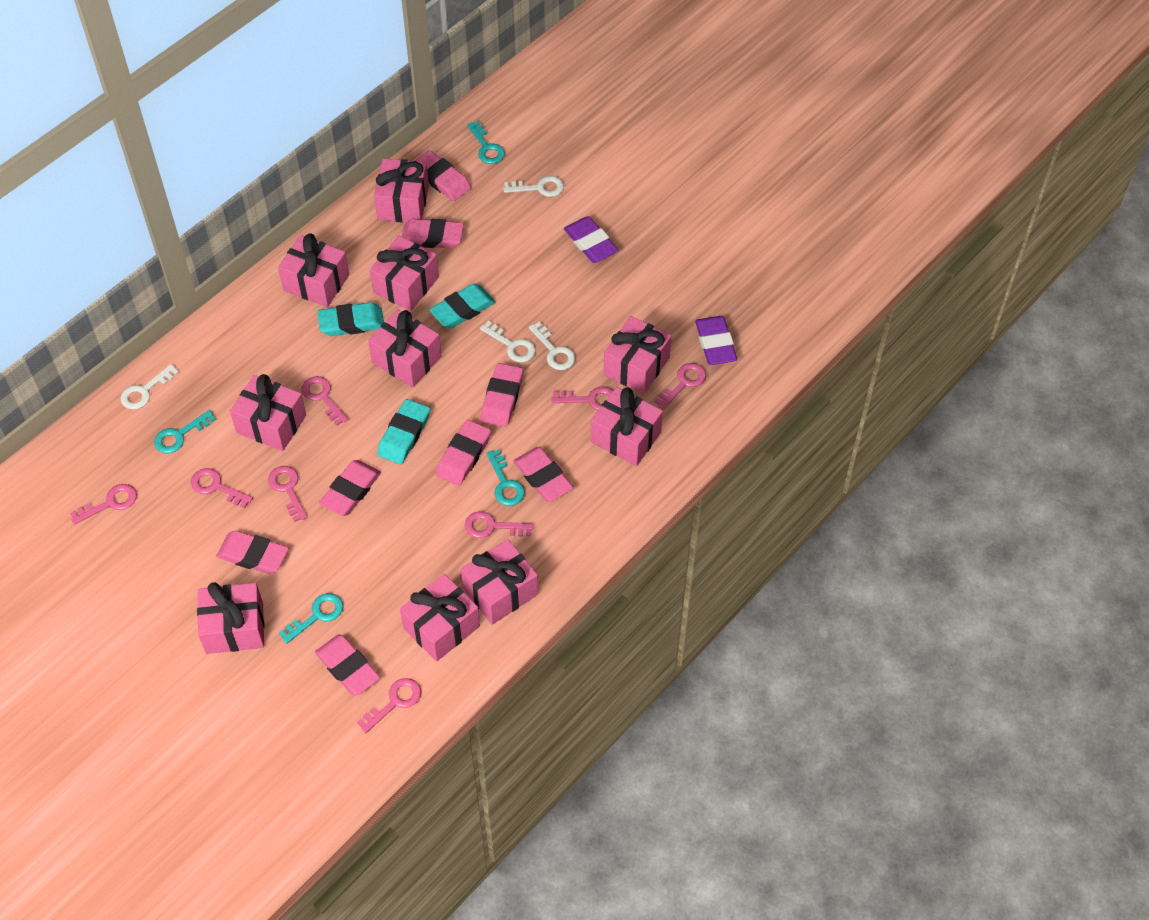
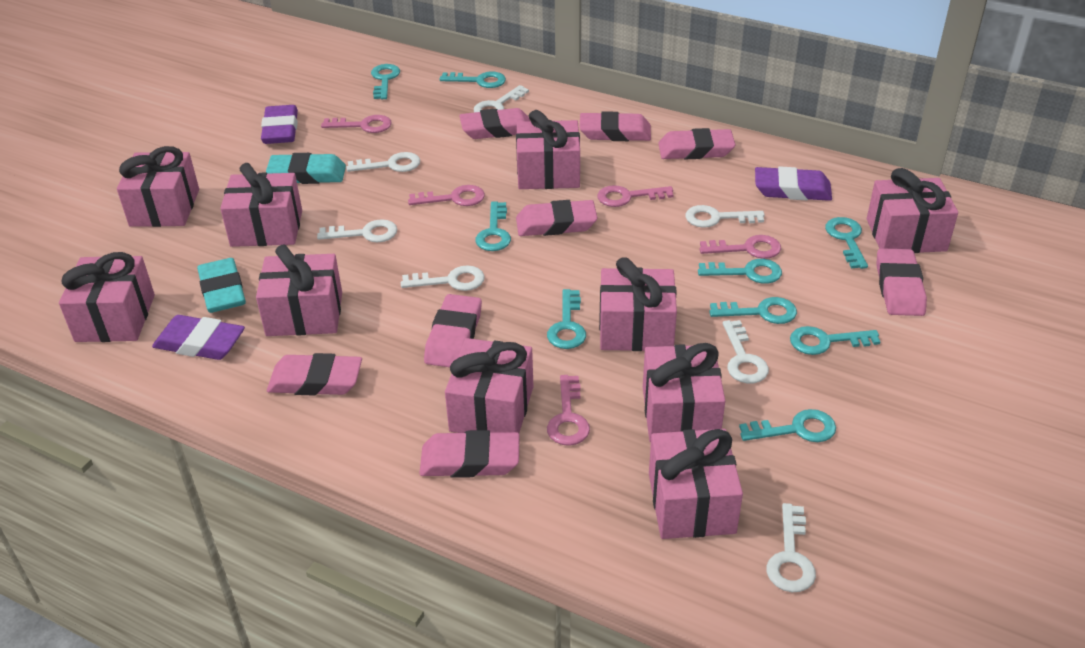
pink key: [70,484,137,525] [191,468,253,508] [268,466,308,522] [301,376,348,426] [357,678,421,733] [465,511,534,538] [551,387,613,410] [654,363,706,410] = 8 -> [321,115,392,133] [408,185,485,206] [547,375,590,446] [597,185,674,207] [699,235,781,259] = 5
purple eraser: [564,216,619,263] [695,316,737,365] = 2 -> [152,315,245,360] [261,105,298,144] [755,166,832,201] = 3
turquoise eraser: [317,302,384,336] [377,399,430,464] [429,284,495,328] = 3 -> [197,258,246,313] [266,153,346,184] = 2
turquoise key: [154,410,216,453] [279,593,344,644] [467,121,505,164] [486,449,525,506] = 4 -> [371,64,400,99] [439,71,506,88] [475,202,511,251] [547,289,586,349] [698,259,782,284] [709,297,797,324] [739,409,836,442] [790,326,881,355] [825,217,868,269] = 9
white key: [120,364,179,410] [480,321,536,363] [503,176,564,197] [529,322,575,370] = 4 -> [317,219,397,242] [346,152,420,172] [401,265,485,291] [474,85,529,112] [685,205,765,228] [723,320,769,384] [766,503,816,592] = 7

